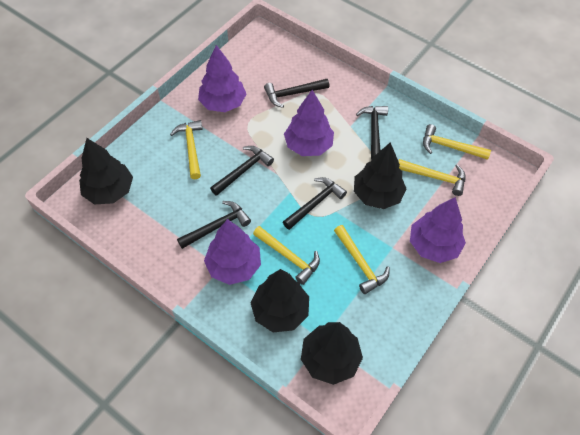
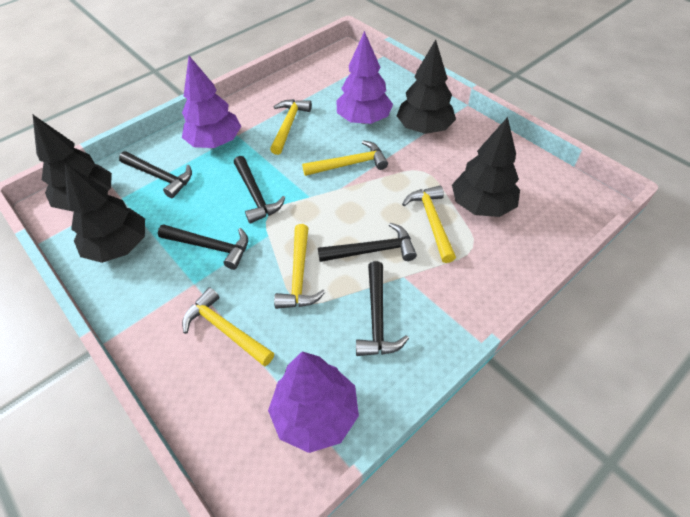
purple tree: [198,45,246,112] [204,219,261,285] [284,90,334,156] [410,197,466,263] = 4 -> [182,56,241,148] [268,351,359,453] [336,31,393,124] = 3

